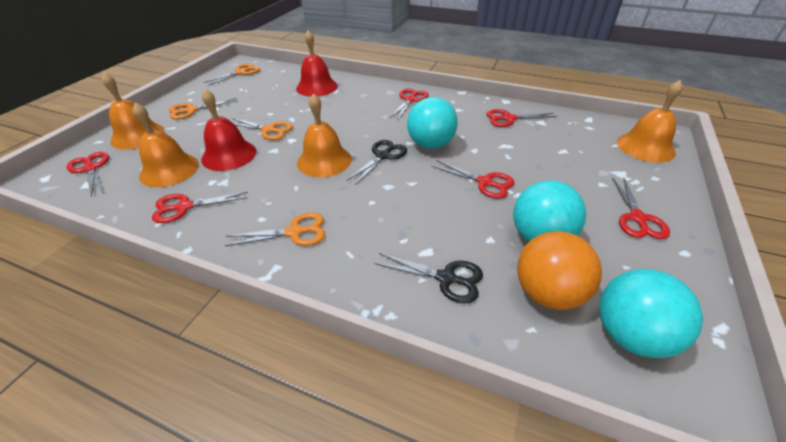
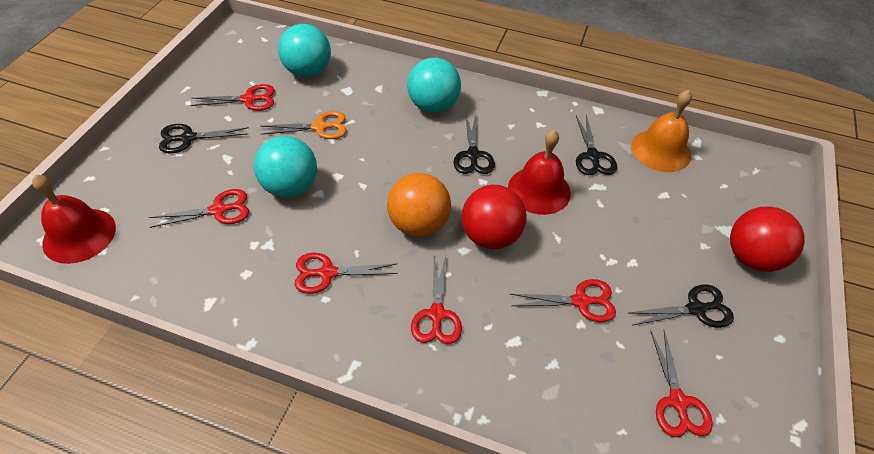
black scissors: [347,140,407,185] [374,253,483,303] = 2 -> [159,124,249,153] [453,113,495,174] [576,115,617,175] [630,284,734,328] = 4
orange bell: [102,73,165,150] [132,102,199,187] [297,93,351,177] [617,80,683,163] = 4 -> [631,90,692,172] = 1
orange scissors: [169,98,236,120] [203,63,260,86] [225,213,325,246] [232,118,293,140] = 4 -> [261,111,346,139] = 1
red ball: none = 0 -> [462,185,527,249] [730,206,805,272] = 2

